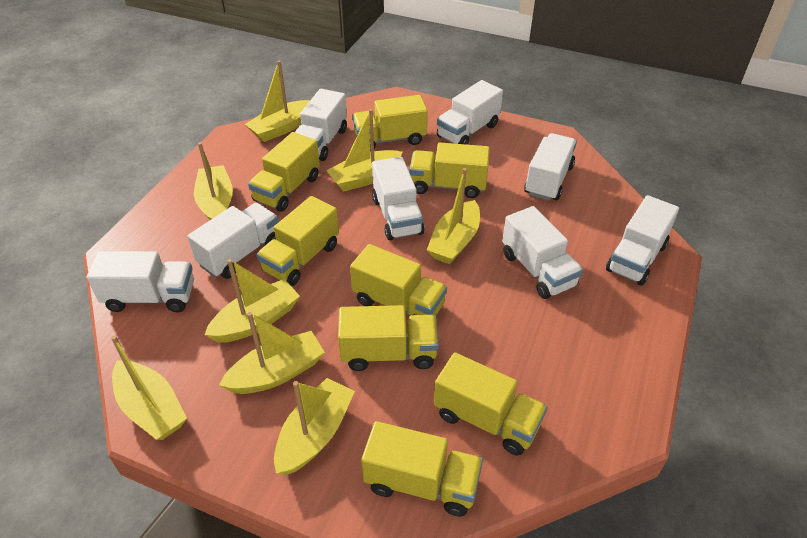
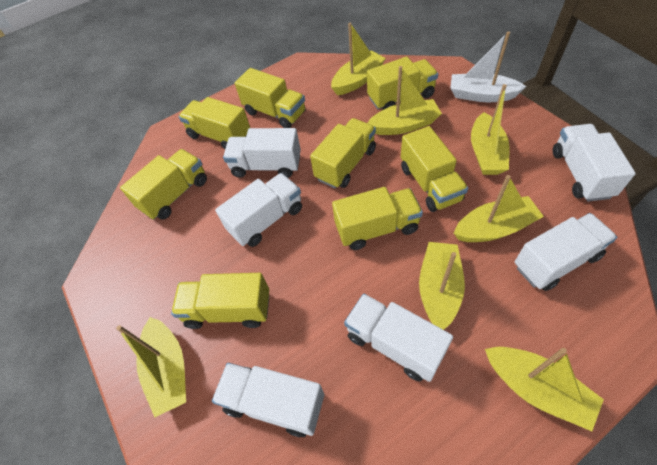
white boat: none = 0 -> [450,32,526,102] = 1
white truck: [86,251,194,312] [188,203,279,279] [295,89,347,161] [372,157,424,240] [437,80,503,145] [502,206,583,299] [524,133,577,201] [606,195,679,285] = 8 -> [212,363,324,437] [215,173,302,247] [223,128,301,178] [344,293,453,382] [515,213,617,291] [553,124,636,202] = 6
yellow boat: [111,335,187,440] [194,142,233,220] [204,259,300,343] [219,312,325,394] [245,60,310,142] [274,378,355,475] [326,109,402,192] [427,168,480,264] = 8 -> [116,317,186,418] [331,23,386,95] [368,66,442,135] [419,242,465,330] [454,175,544,242] [471,84,509,175] [485,347,604,431] = 7

